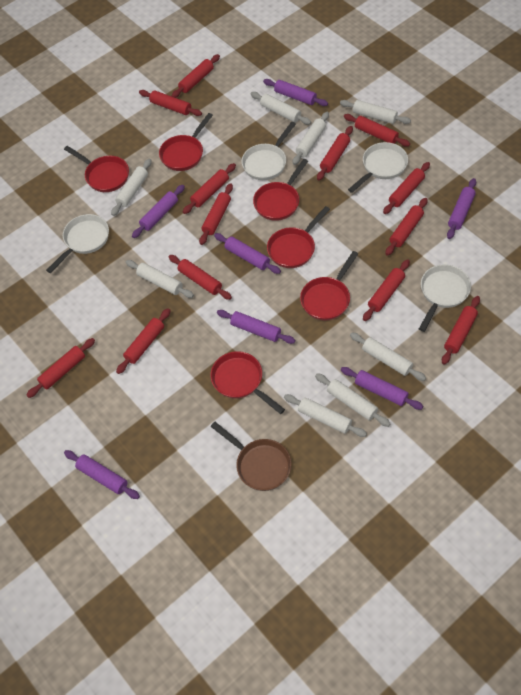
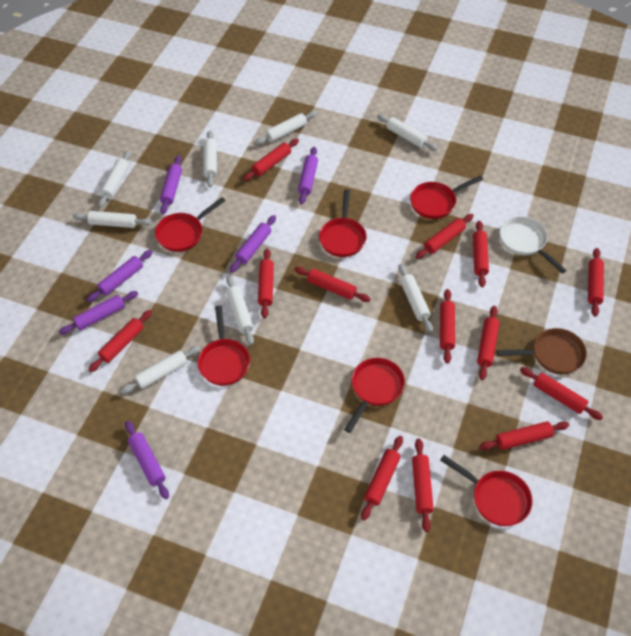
purple rolling pin: [64,450,140,499] [132,185,185,238] [214,233,281,274] [217,310,295,344] [263,79,328,106] [341,367,424,410] [447,178,476,239] = 7 -> [59,291,138,335] [87,250,153,302] [125,421,169,499] [160,155,182,214] [230,215,276,273] [298,147,318,205] = 6
white pan: [46,214,109,273] [242,122,296,180] [348,142,408,193] [419,264,471,332] = 4 -> [500,216,567,273] = 1

